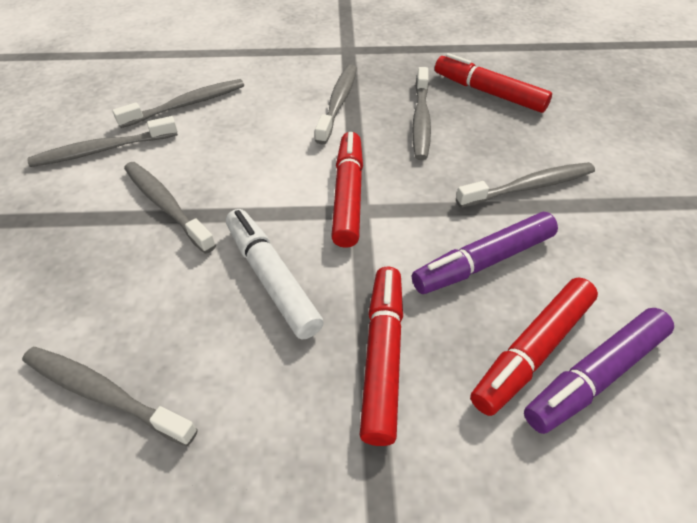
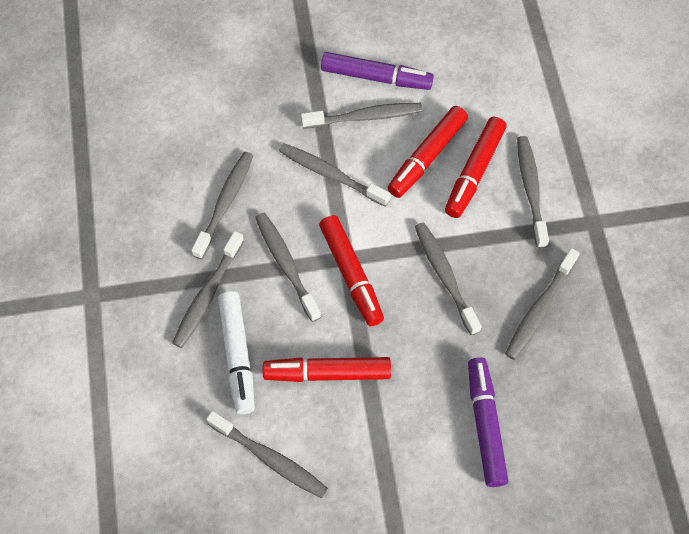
grey toothbrush: [22,347,198,447] [27,116,178,167] [112,79,244,128] [124,162,216,254] [315,64,357,145] [412,67,431,160] [456,162,595,208] = 7 -> [172,231,244,348] [191,152,253,259] [206,411,328,498] [255,213,321,322] [279,143,391,207] [301,103,422,129] [415,222,482,335] [505,248,580,360] [517,136,549,248] = 9

